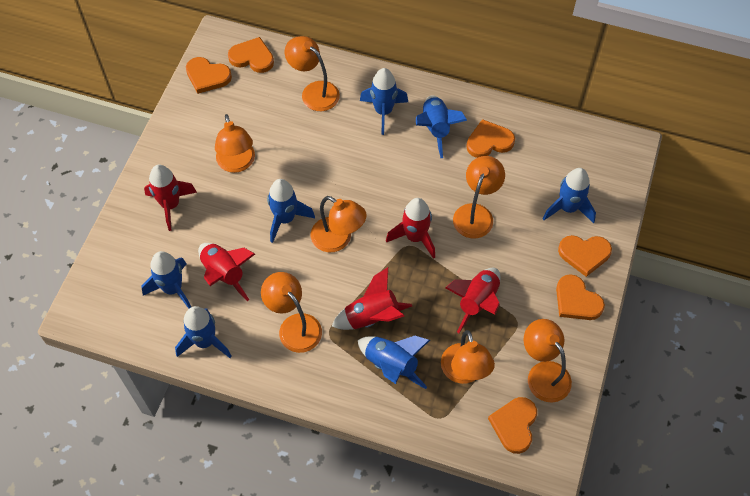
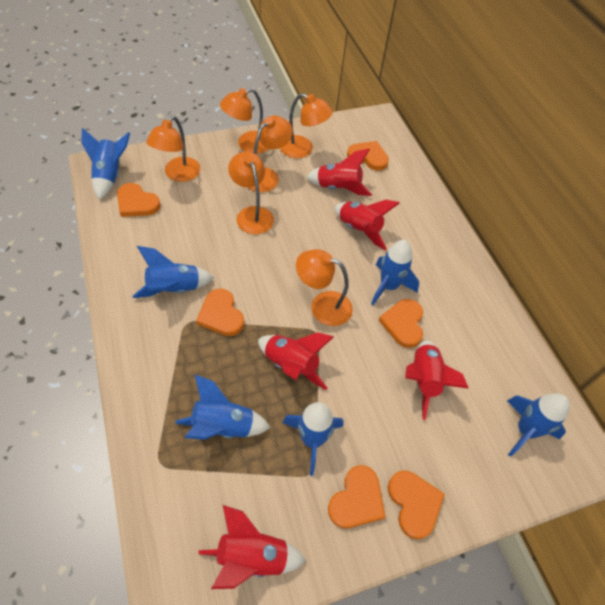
blue rocket: [141,251,191,309] [175,306,232,358] [267,179,315,243] [358,336,430,389] [360,68,408,135] [416,95,467,158] [543,168,596,223] = 7 -> [81,128,130,200] [133,246,214,298] [175,375,270,440] [282,402,343,476] [371,240,419,305] [507,393,570,457] = 6
orange lamp: [215,114,255,173] [261,272,322,353] [285,36,340,111] [311,196,367,252] [441,330,495,384] [453,156,505,238] [524,319,572,402] = 7 -> [146,116,201,182] [220,88,268,154] [228,151,274,234] [249,115,293,192] [280,93,333,158] [296,249,353,326] = 6

